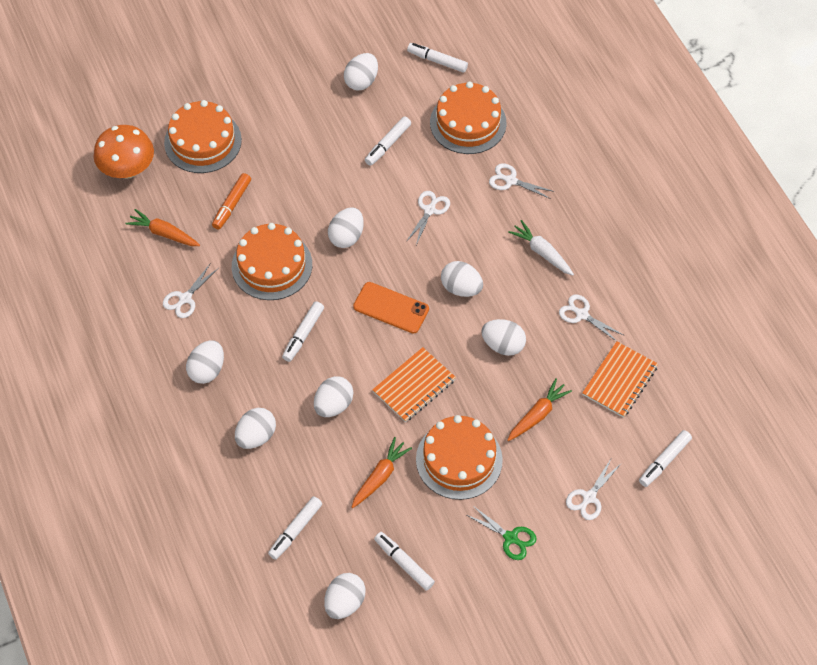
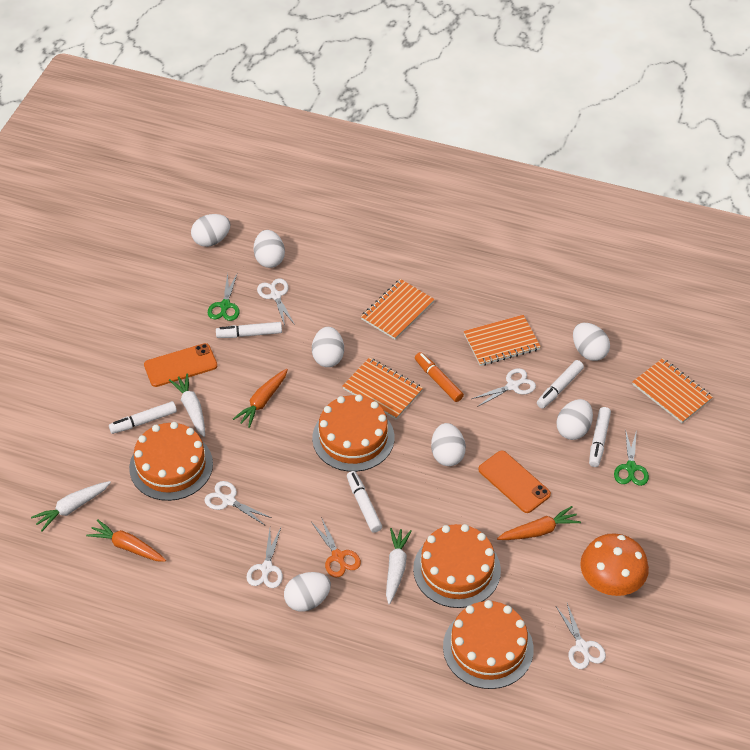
green scissors: [467,506,537,560] = 1 -> [208,272,239,321] [614,429,649,486] = 2
orange notebook: [372,347,456,422] [582,341,658,418] = 2 -> [342,357,423,420] [361,279,435,340] [464,315,541,366] [632,358,713,423] = 4
orange phone: [353,282,429,334] = 1 -> [144,343,217,387] [478,451,551,513] = 2
orange scissors: none = 0 -> [311,517,361,577] = 1
white carrot: [508,220,574,276] = 1 -> [31,481,111,531] [169,373,205,437] [386,528,412,604] = 3
white egg: [186,340,224,384] [235,408,276,449] [314,376,353,417] [324,573,366,619] [328,207,364,248] [344,53,378,90] [441,261,483,297] [481,319,526,356] = 8 -> [191,214,230,247] [254,230,285,268] [284,572,331,612] [312,327,344,367] [431,423,466,466] [557,399,593,440] [573,323,610,361] = 7
white marker: [268,496,322,560] [282,301,324,362] [365,116,411,166] [374,532,435,591] [407,43,468,73] [639,430,692,487] = 6 -> [109,401,177,434] [216,322,282,338] [347,471,382,533] [537,360,584,409] [589,407,611,467] = 5

